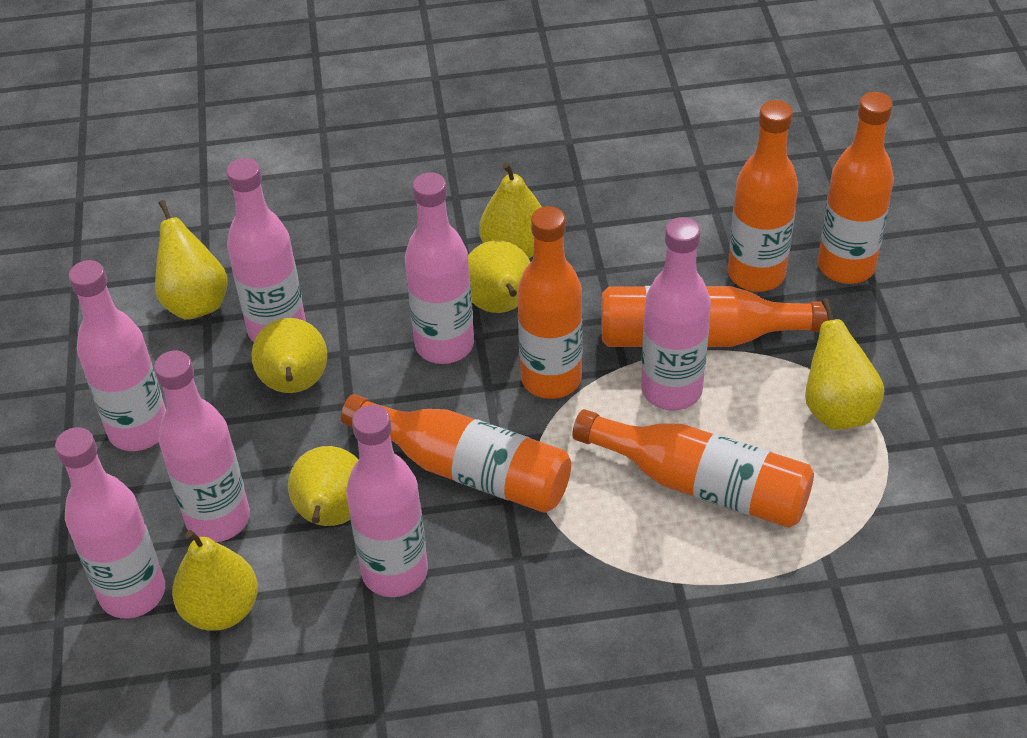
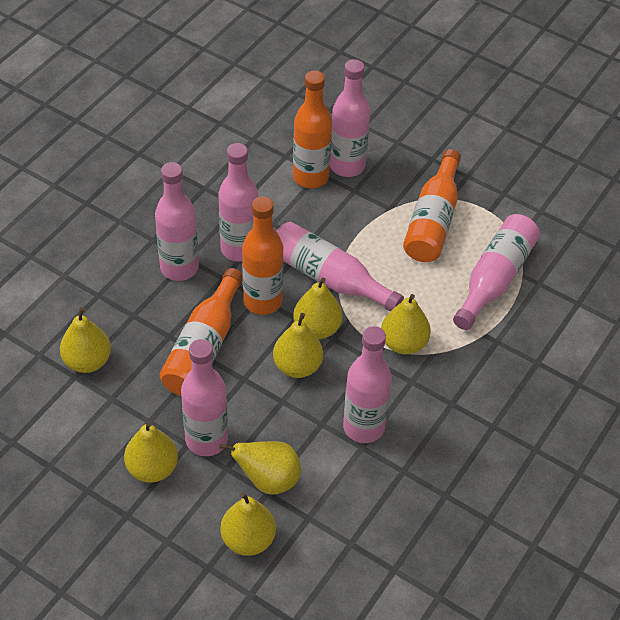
orange bottle: [341,394,571,513] [517,206,583,399] [572,409,814,528] [601,286,829,347] [728,100,798,292] [818,92,894,284] = 6 -> [160,268,243,396] [242,196,284,315] [293,71,332,188] [403,149,461,262] = 4

